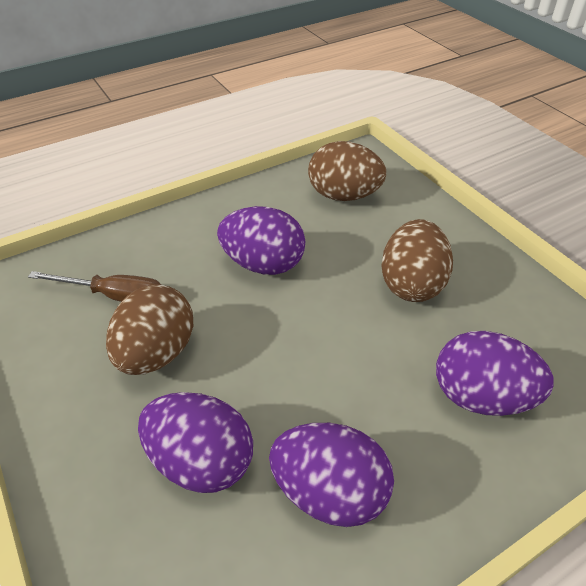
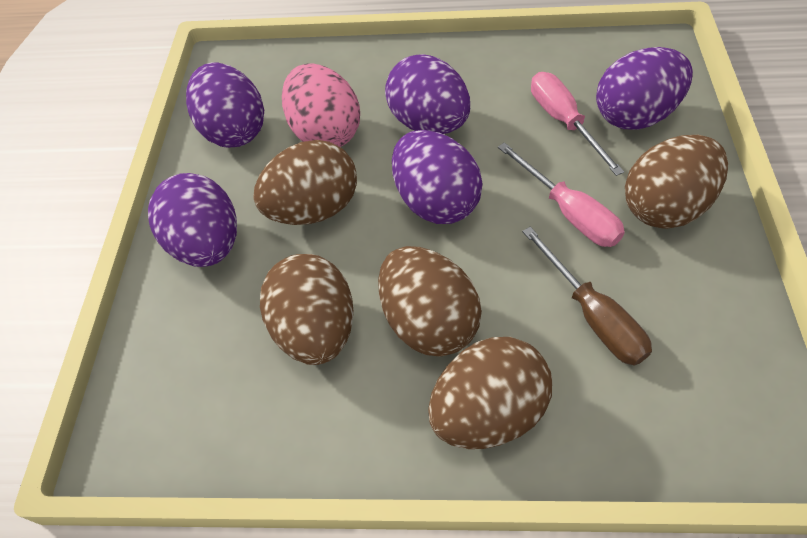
brown egg: [106,284,193,375] [308,141,386,201] [381,219,453,302] = 3 -> [253,140,357,225] [260,254,354,365] [378,246,482,356] [428,337,552,449] [625,135,728,229] = 5
pink egg: none = 0 -> [282,63,360,147] = 1
pink screwdriver: none = 0 -> [498,142,625,247] [531,72,624,176] = 2
purple egg: [138,392,253,493] [217,206,306,275] [269,423,394,527] [436,331,554,416] = 4 -> [148,173,237,267] [186,62,264,148] [385,54,470,134] [392,130,483,224] [596,47,693,130] = 5

